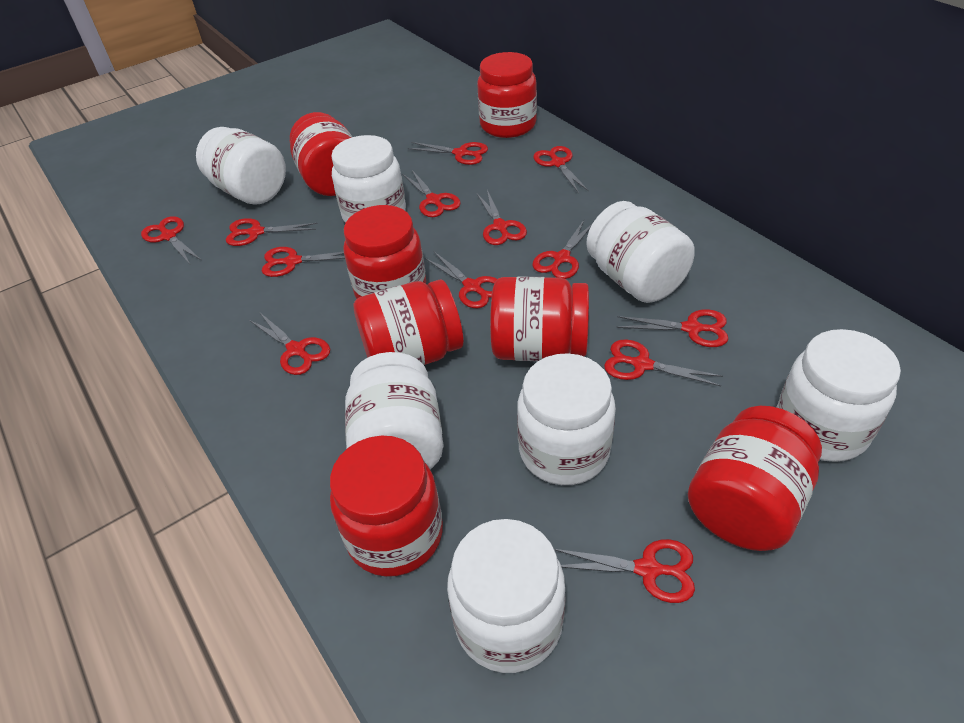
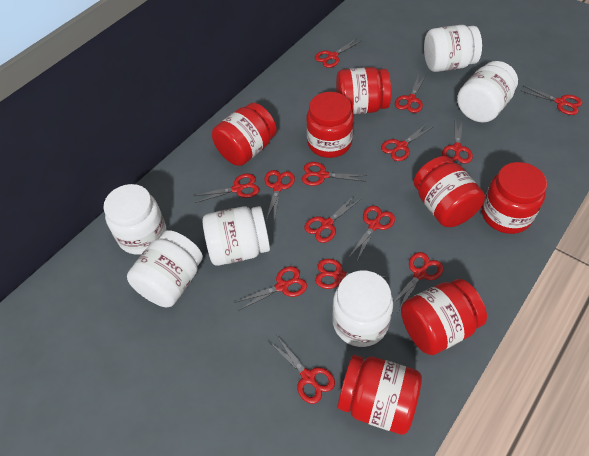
red scissors: [141,216,201,264] [226,218,318,246] [249,312,330,375] [262,247,345,277] [402,170,461,217] [408,142,488,165] [425,252,497,308] [477,190,527,245] [532,220,593,279] [534,146,589,193] [554,539,695,603] [604,339,723,386] [617,309,728,347] = 13 -> [194,173,259,203] [234,266,307,311] [264,170,295,223] [270,336,335,404] [302,162,367,186] [305,195,361,243] [315,38,361,68] [315,259,389,289] [349,206,395,261] [381,123,433,161] [393,252,443,312] [395,75,426,113] [442,118,473,164] [520,85,582,115] = 14
white jar: [196,127,286,205] [331,135,406,223] [345,352,444,469] [447,519,565,673] [517,353,616,485] [586,201,694,303] [777,329,901,462] = 7 -> [104,184,166,255] [127,230,203,307] [203,206,270,266] [332,270,393,347] [424,25,482,72] [457,61,518,123] = 6

